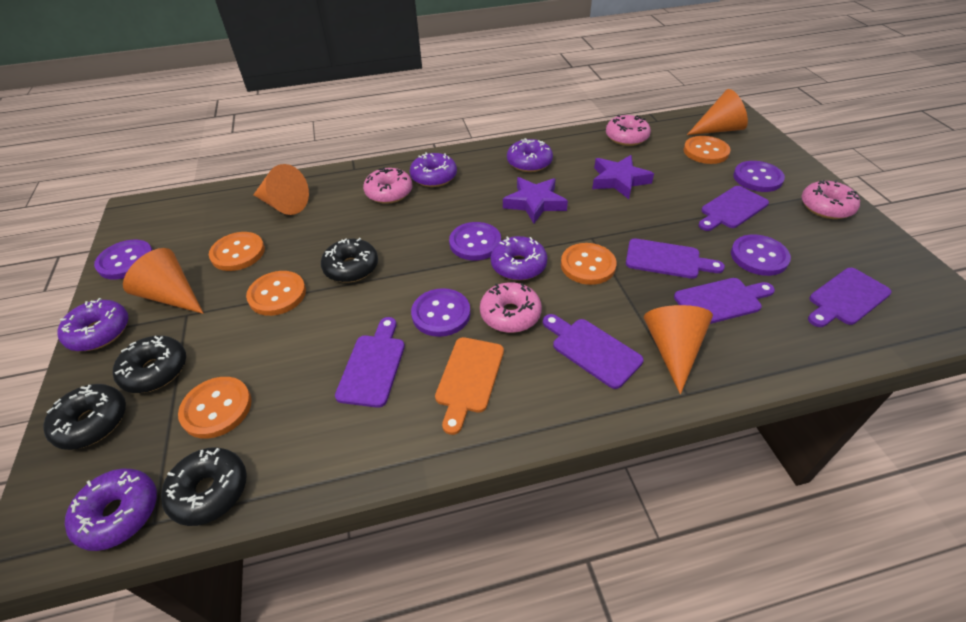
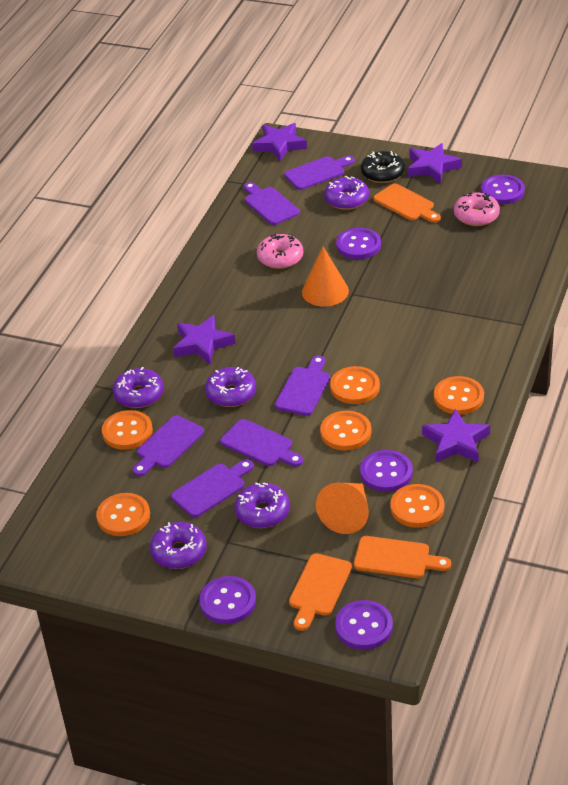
black donut: [43,384,126,450] [113,336,186,393] [161,447,247,526] [321,238,378,283] = 4 -> [361,151,405,183] = 1
orange button: [178,377,252,439] [209,232,265,271] [246,271,306,316] [561,243,617,285] [683,136,731,164] = 5 -> [96,493,150,536] [102,410,153,450] [320,411,371,450] [330,366,380,404] [390,484,444,528] [434,376,484,415] = 6
orange cone: [123,248,204,314] [253,164,309,215] [644,305,713,395] [687,89,748,135] = 4 -> [302,247,349,307] [316,483,369,534] = 2
orange cutting board: [435,337,504,435] = 1 -> [289,553,352,631] [354,536,451,578] [373,184,441,223] = 3
pink donut: [363,167,412,204] [480,282,542,333] [606,115,651,146] [801,180,860,219] = 4 -> [257,234,303,269] [454,193,500,226] = 2
purple star: [503,177,568,224] [592,155,654,199] = 2 -> [173,315,235,364] [252,123,307,161] [408,143,462,184] [422,409,490,462] = 4

